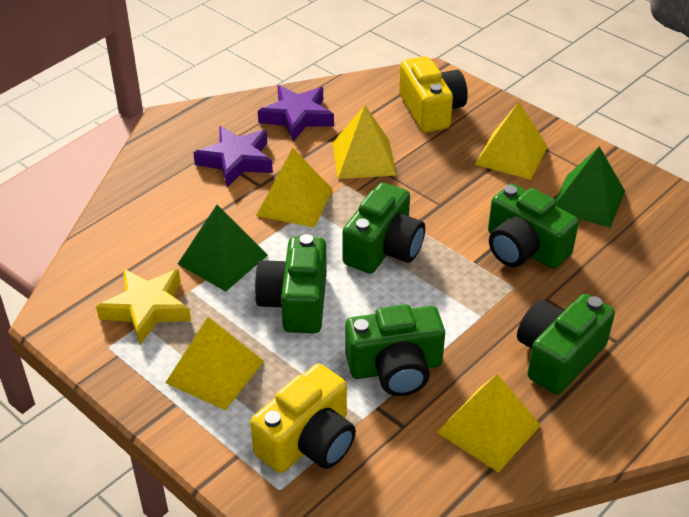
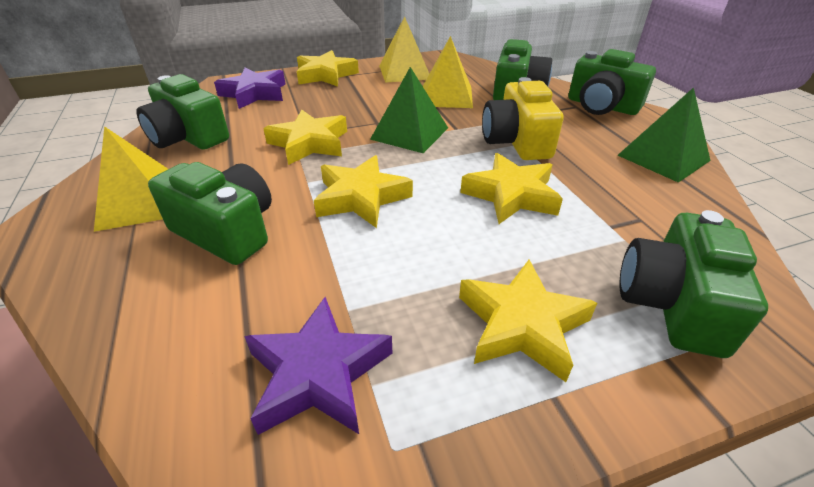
yellow camera: [250,364,356,473] [399,56,468,133] = 2 -> [482,77,564,160] = 1
yellow pyramid: [165,317,264,410] [256,148,333,228] [333,105,396,179] [437,374,541,473] [475,102,548,180] = 5 -> [94,126,168,232] [379,16,429,83] [423,36,473,108] = 3
yellow star: [96,269,191,345] = 1 -> [263,109,347,165] [297,50,359,87] [314,155,413,228] [459,260,597,382] [460,153,563,224] = 5

